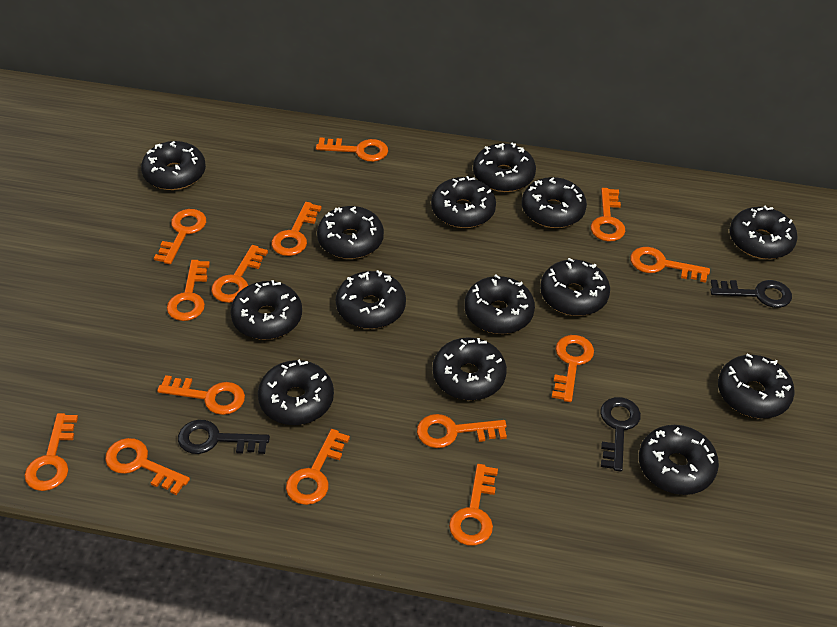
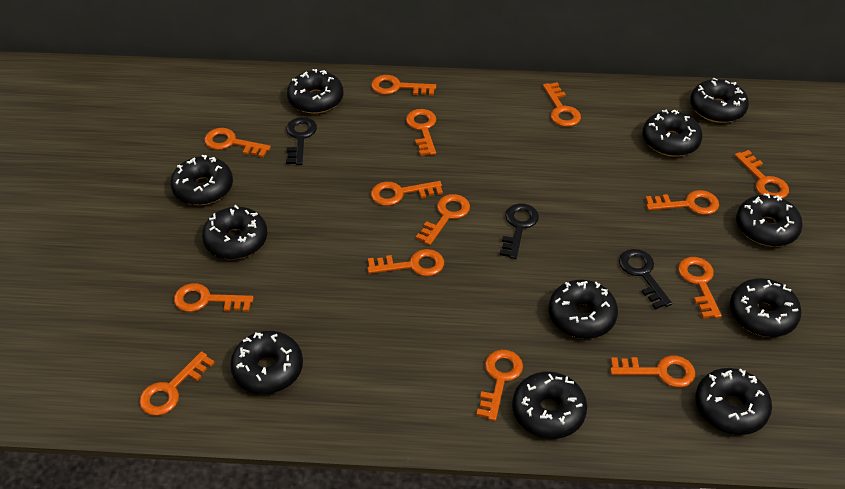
black donut: [141,141,206,190] [230,280,302,340] [258,359,334,425] [317,206,384,259] [336,270,406,329] [431,176,496,228] [433,337,507,400] [464,275,535,334] [473,143,536,192] [522,177,587,228] [540,258,610,316] [639,425,719,495] [718,353,795,418] [730,205,798,259] = 14 -> [170,155,233,205] [202,205,267,260] [230,331,303,394] [287,69,344,114] [512,371,587,439] [549,280,618,339] [643,109,703,156] [690,77,749,123] [695,368,772,435] [730,278,802,337] [736,193,803,247] = 11

